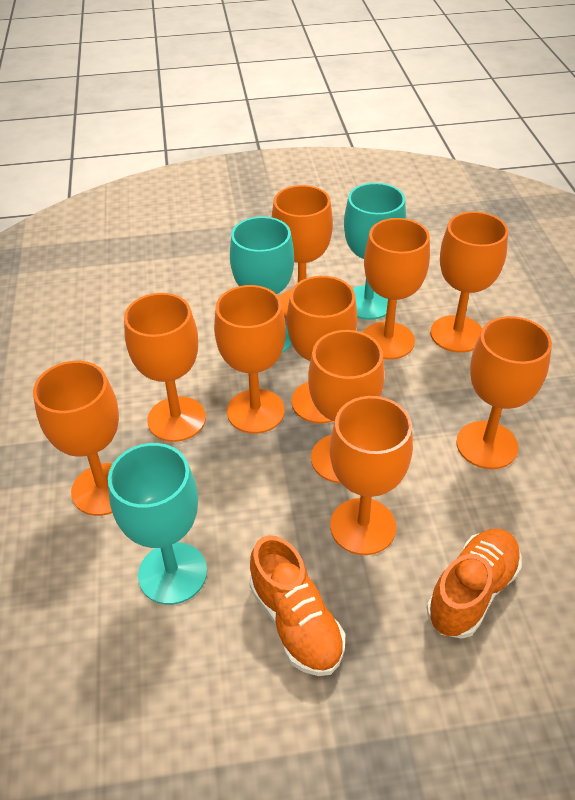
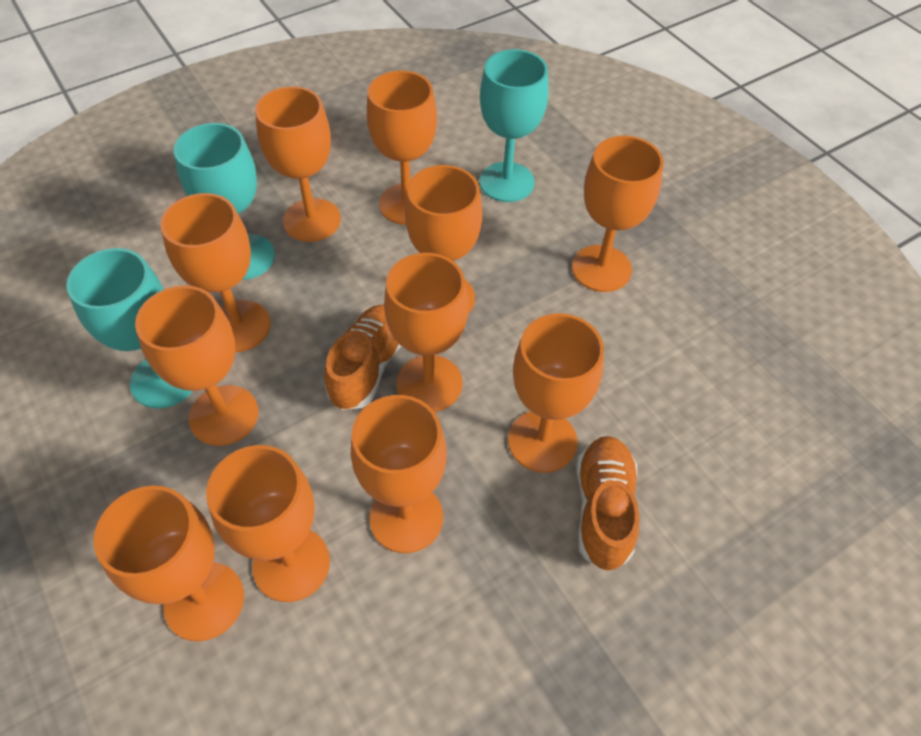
orange goblet: [33,361,119,516] [124,293,206,442] [214,285,286,434] [272,185,333,318] [287,276,357,424] [308,330,385,483] [330,396,413,555] [363,218,430,360] [430,211,508,353] [456,316,552,469] = 10 -> [93,486,244,641] [135,285,258,446] [160,193,271,352] [206,445,330,602] [255,86,341,242] [351,395,447,553] [367,71,437,225] [384,253,468,412] [405,165,482,314] [508,313,604,473] [572,136,664,292] = 11

